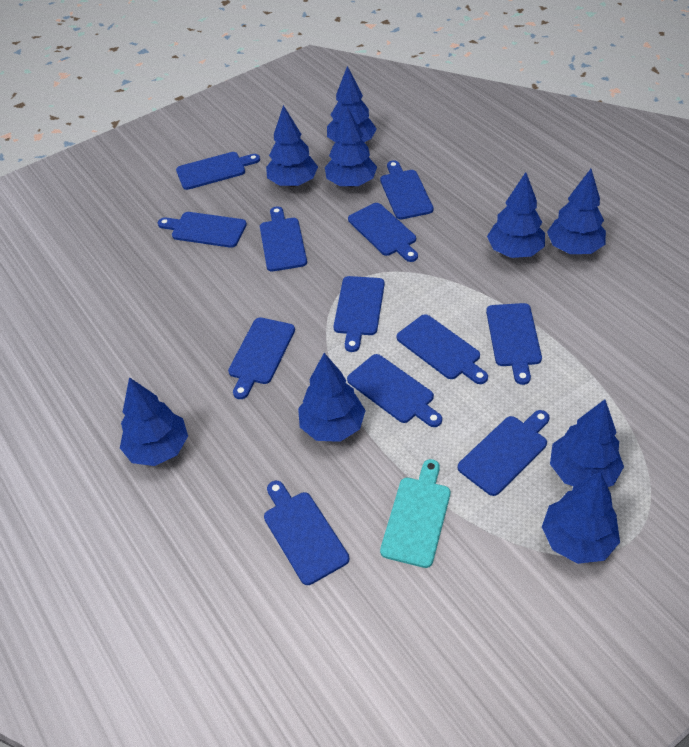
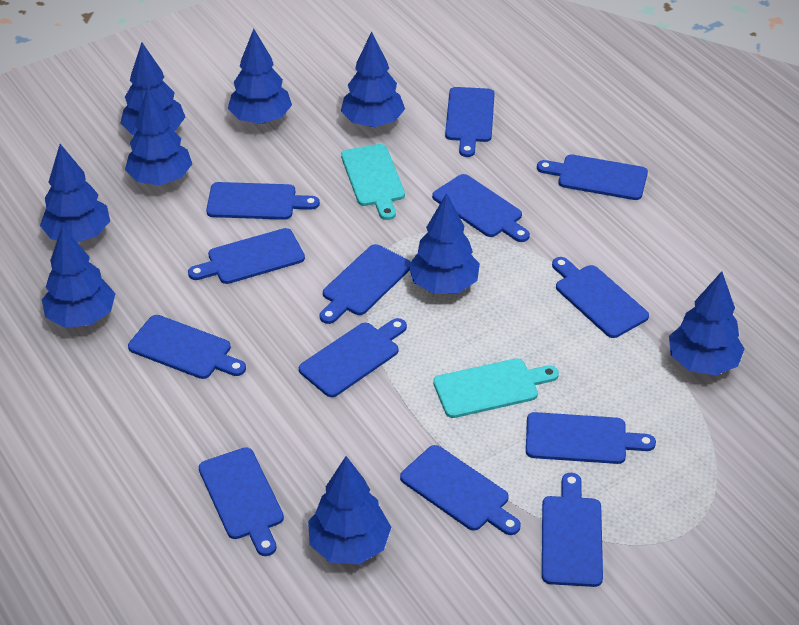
blue cutting board: [158,212,247,248] [176,152,260,190] [228,317,295,399] [260,206,307,272] [264,481,349,585] [334,276,385,352] [347,354,442,427] [348,203,418,262] [380,160,434,220] [397,314,488,384] [458,410,550,496] [486,303,542,385] = 12 -> [128,315,246,379] [188,228,305,284] [199,447,284,556] [206,182,320,220] [299,318,407,397] [320,244,411,324] [400,445,521,535] [432,174,530,242] [445,87,495,157] [526,412,656,464] [537,155,648,200] [542,473,603,587] [552,257,649,338] = 13
turquoise cutting board: [380,459,450,568] = 1 -> [341,144,405,220] [433,358,559,418] = 2

